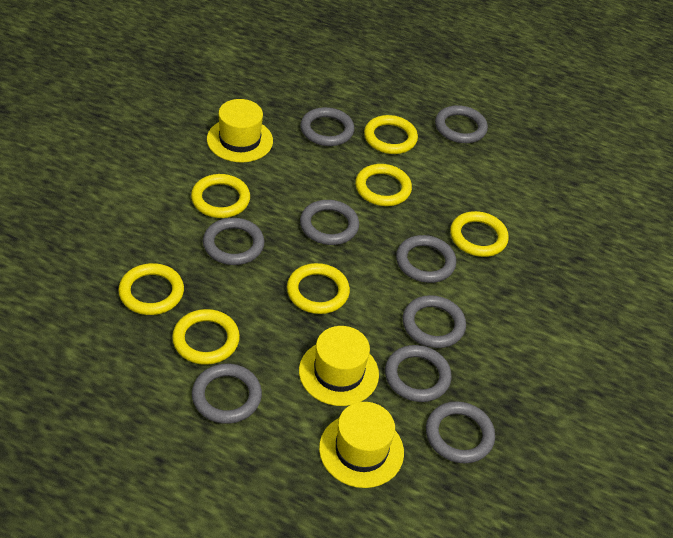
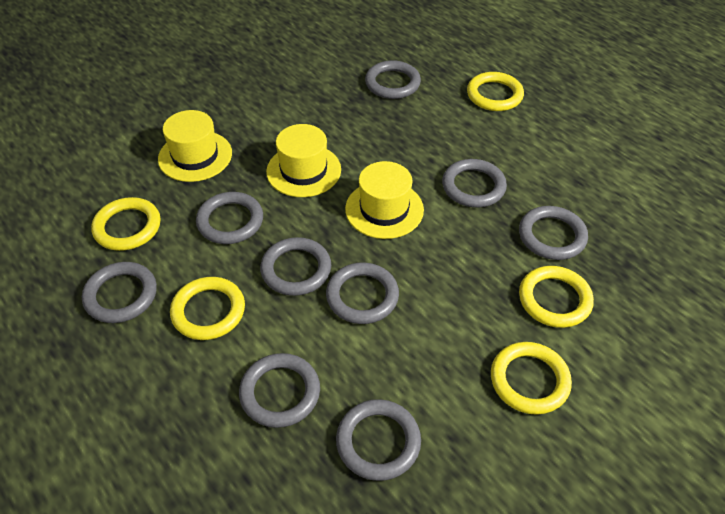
yellow ring: [118,263,184,315] [172,309,240,365] [191,174,250,218] [287,263,350,314] [355,164,412,206] [364,115,418,154] [450,211,509,257] = 7 -> [91,197,160,251] [170,277,245,340] [467,72,524,111] [491,342,572,415] [519,266,594,328] = 5

